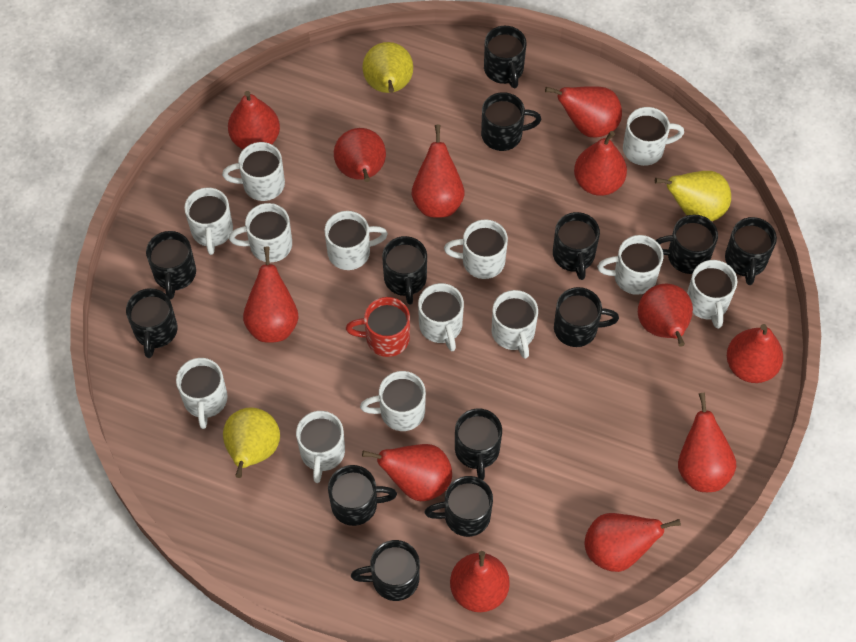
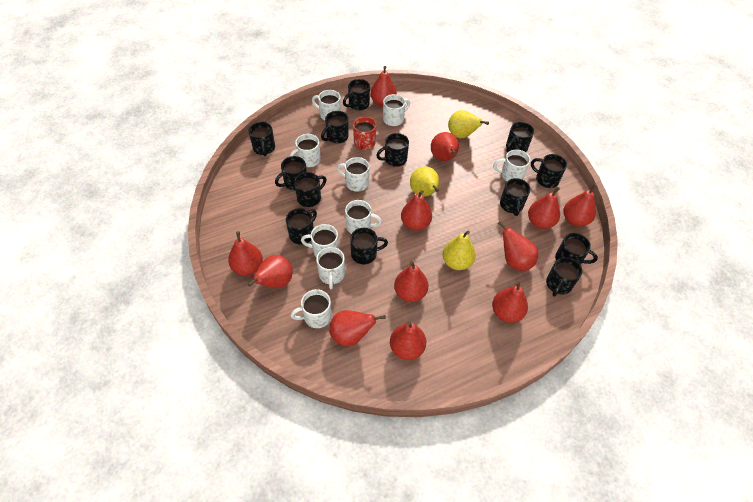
white mug: [176,358,228,429] [184,187,233,255] [222,142,285,201] [229,203,292,262] [296,411,345,483] [324,211,388,270] [360,371,426,431] [418,283,464,351] [444,219,508,279] [491,290,538,359] [597,235,663,295] [623,107,684,166] [687,260,737,329] = 13 -> [289,134,321,167] [290,289,332,328] [301,224,339,257] [312,90,341,120] [316,247,345,289] [337,157,369,192] [345,200,382,234] [383,94,410,126] [493,150,530,181] = 9

